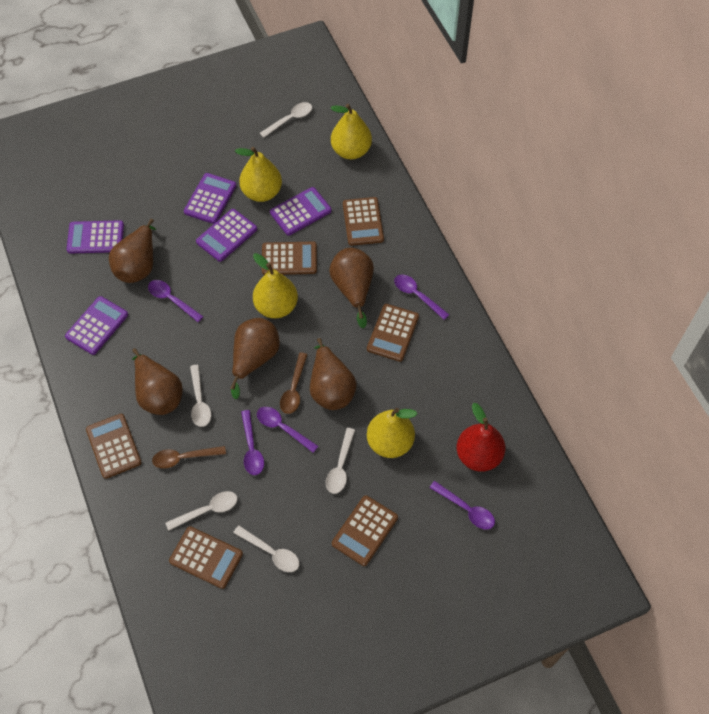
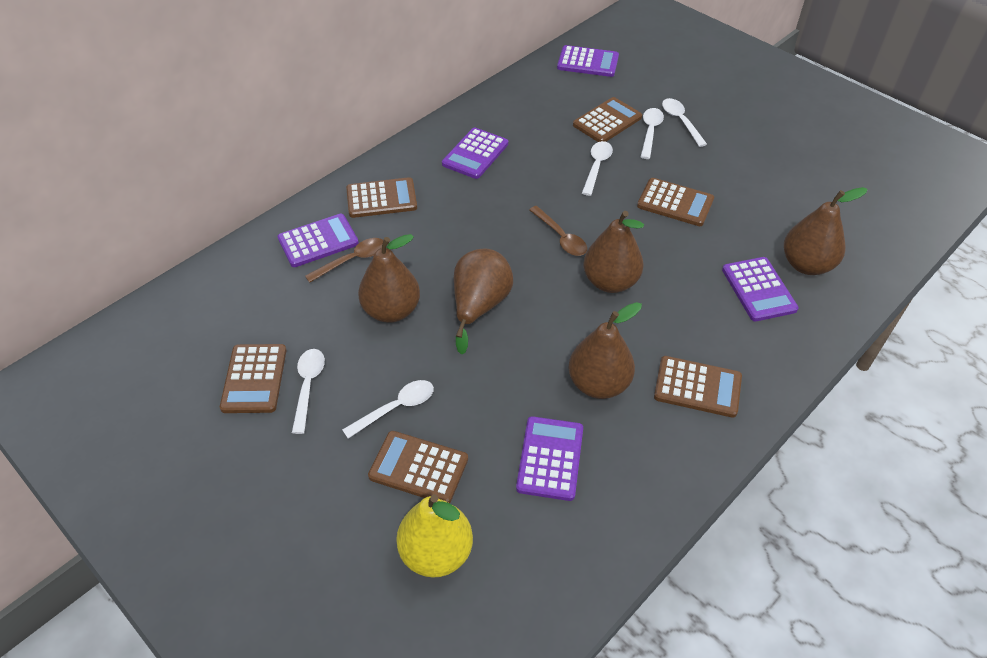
purple spoon: [148,280,204,322] [241,410,264,475] [257,407,318,453] [394,274,449,320] [429,481,495,530] = 5 -> none = 0
red pear: [456,403,505,472] = 1 -> none = 0
yellow pear: [235,147,282,202] [253,253,298,318] [330,104,372,159] [367,408,417,458] = 4 -> [396,494,473,578] = 1

